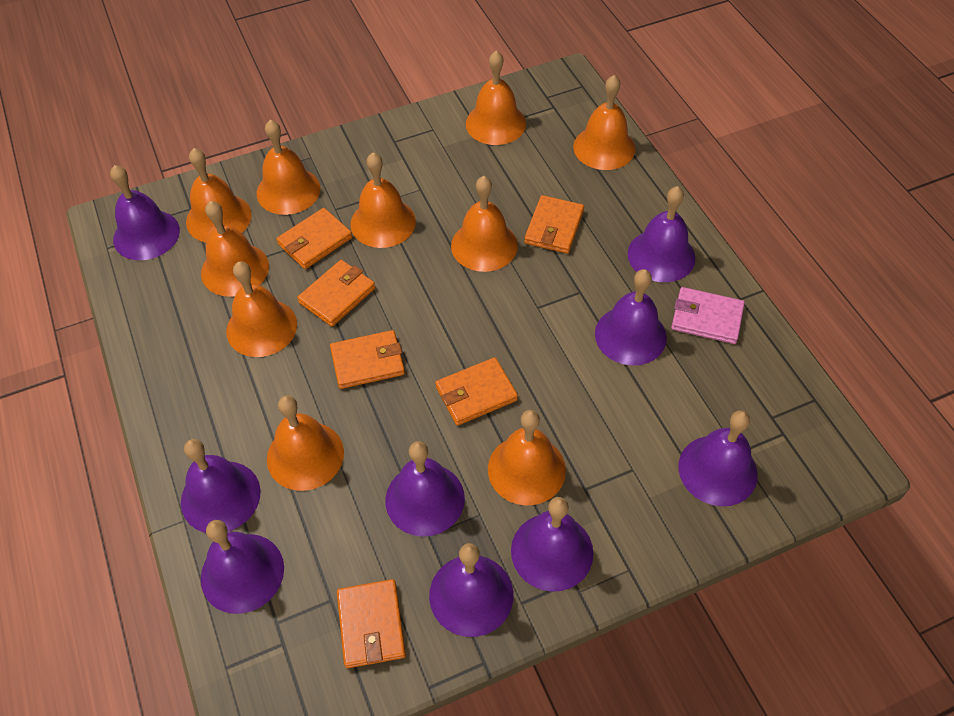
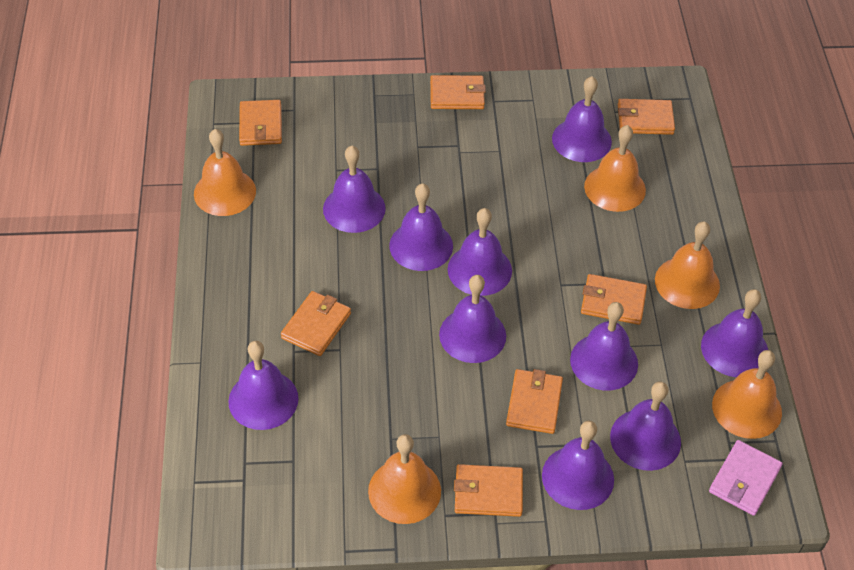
orange bell: [186,148,252,243] [201,201,269,297] [226,261,297,357] [257,120,320,215] [267,395,344,491] [351,152,416,248] [451,176,518,272] [466,50,526,145] [488,410,566,505] [573,75,635,170] = 10 -> [194,129,256,216] [368,434,441,524] [584,125,646,212] [655,221,720,309] [712,350,782,439] = 5
orange wallet: [276,208,352,269] [297,260,375,327] [330,330,405,389] [337,579,406,668] [435,357,518,426] [524,195,584,254] = 6 -> [239,100,282,146] [281,291,351,356] [430,75,486,109] [454,464,523,517] [506,369,563,434] [581,274,647,325] [618,99,675,135] = 7
purple bell: [110,165,180,260] [181,439,261,533] [201,520,284,614] [385,441,465,537] [429,543,513,637] [511,497,594,592] [595,269,667,366] [628,186,696,282] [678,410,758,506] = 9 -> [228,341,299,430] [323,146,386,233] [389,183,453,271] [439,275,506,363] [448,208,512,296] [542,421,614,510] [552,76,612,162] [570,302,638,391] [610,382,681,471] [701,289,768,377] = 10

